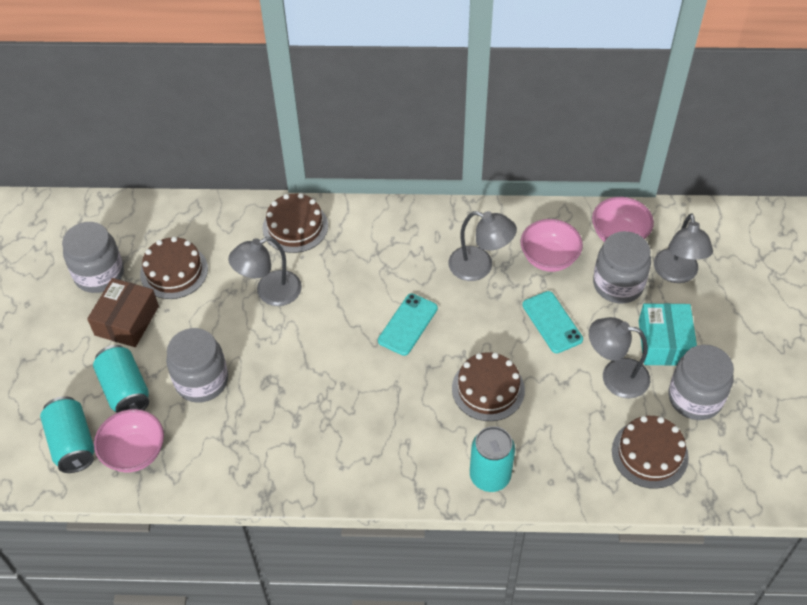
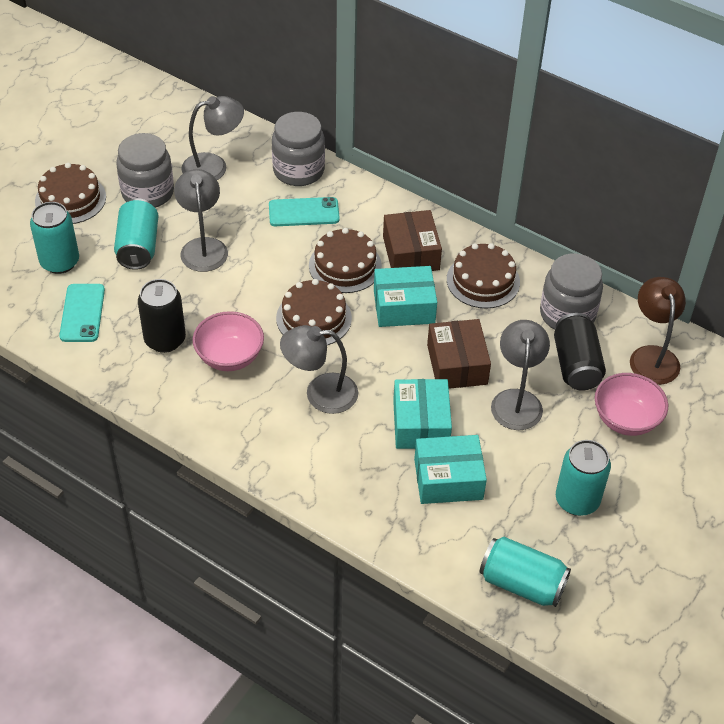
black can: none = 0 -> [138,279,186,353] [554,313,606,391] = 2
brown box: [87,278,159,347] = 1 -> [383,210,442,271] [427,319,491,389] = 2
brown lamp: none = 0 -> [630,277,686,385] = 1
grey jar: [62,222,124,293] [166,328,228,403] [593,231,651,304] [668,345,734,420] = 4 -> [116,133,174,208] [272,112,325,186] [540,253,603,330] = 3
pink bowl: [94,409,164,473] [521,219,583,272] [592,197,654,242] = 3 -> [193,311,264,371] [595,373,668,436] = 2
turquoise box: [639,303,697,366] = 1 -> [374,266,437,327] [393,379,452,449] [414,435,487,504] = 3
turquoise can: [40,396,95,473] [93,345,149,413] [470,426,515,492] = 3 -> [30,202,79,274] [114,198,158,270] [479,537,571,607] [556,440,611,516] = 4

